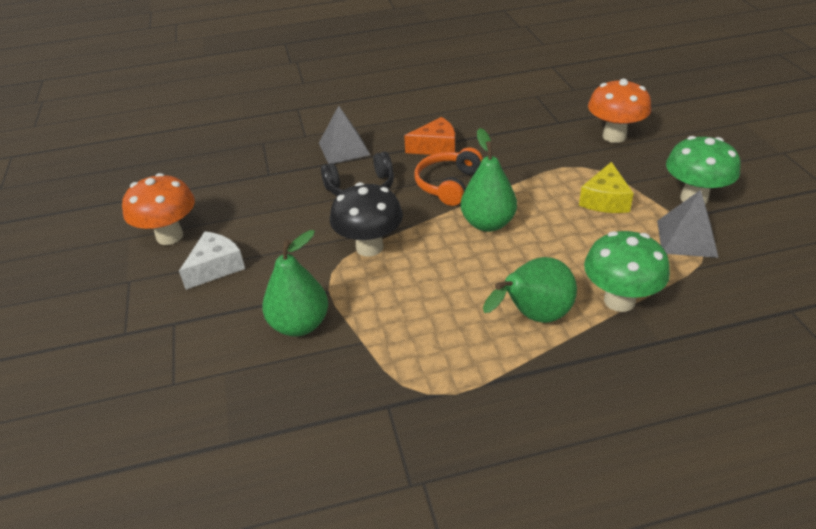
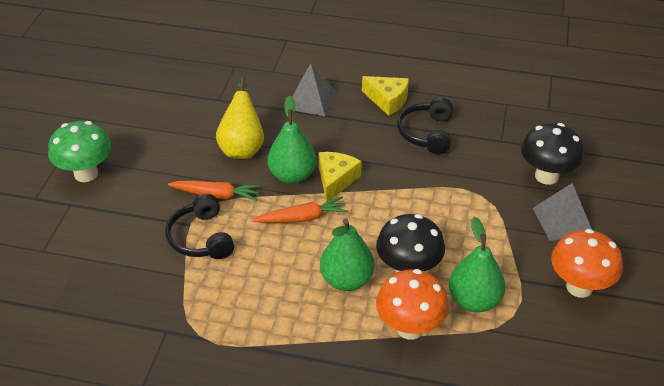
black headphones: [321,152,394,196] = 1 -> [165,194,234,259] [397,97,453,154] = 2
black mushroom: [330,182,403,257] = 1 -> [376,214,445,272] [521,123,584,185] = 2
green mushroom: [584,231,670,312] [666,136,740,204] = 2 -> [48,121,111,182] = 1
orange carrot: none = 0 -> [168,181,261,201] [252,196,348,223] = 2
orange cheese: [404,117,455,155] = 1 -> none = 0
orange headphones: [414,147,483,206] = 1 -> none = 0
white cheese: [179,231,245,290] = 1 -> none = 0
yellow cheese: [579,162,634,213] = 1 -> [319,152,362,202] [362,76,409,116] = 2
yellow pear: none = 0 -> [216,78,264,159] = 1

